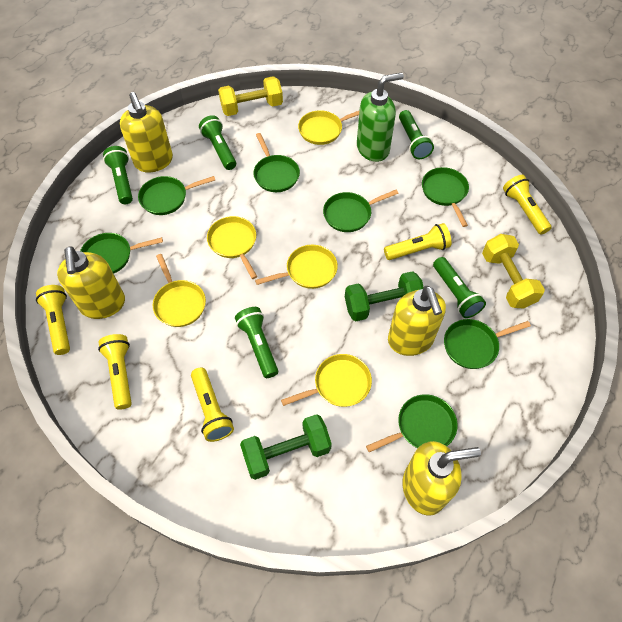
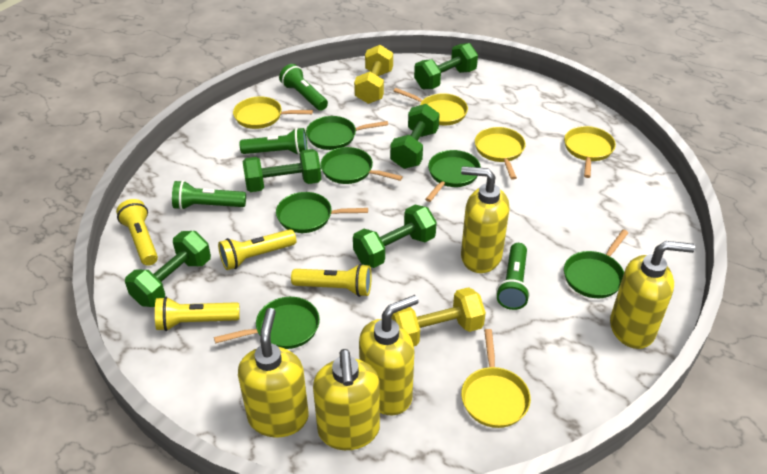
green dumbbell: [240,414,332,480] [345,271,423,321] = 2 -> [125,231,211,307] [243,149,321,192] [353,205,437,268] [390,104,440,169] [414,43,478,89] = 5
green flashlight: [103,146,133,204] [199,115,236,170] [235,307,278,378] [399,110,434,159] [433,257,486,318] = 5 -> [172,180,246,210] [240,128,307,155] [279,64,328,111] [496,243,530,310] = 4
green pan: [80,233,163,274] [138,176,215,215] [253,133,300,192] [323,190,398,232] [366,394,458,452] [422,167,469,227] [444,319,531,369] = 7 -> [214,297,320,349] [276,192,368,233] [306,116,388,150] [320,147,403,184] [425,150,481,202] [564,230,628,298] = 6
green soap dispenser: [357,72,404,162] = 1 -> none = 0
yellow flashlight: [36,285,70,355] [98,334,132,410] [191,368,234,442] [384,223,452,260] [503,175,552,235] = 5 -> [116,199,158,266] [155,297,240,331] [218,229,296,270] [291,264,371,297] = 4
yellow soap dispenser: [57,246,125,319] [120,92,173,172] [388,286,446,356] [402,441,481,516] = 4 -> [238,308,309,437] [313,349,380,450] [359,295,419,415] [461,166,509,273] [610,241,695,349] = 5

